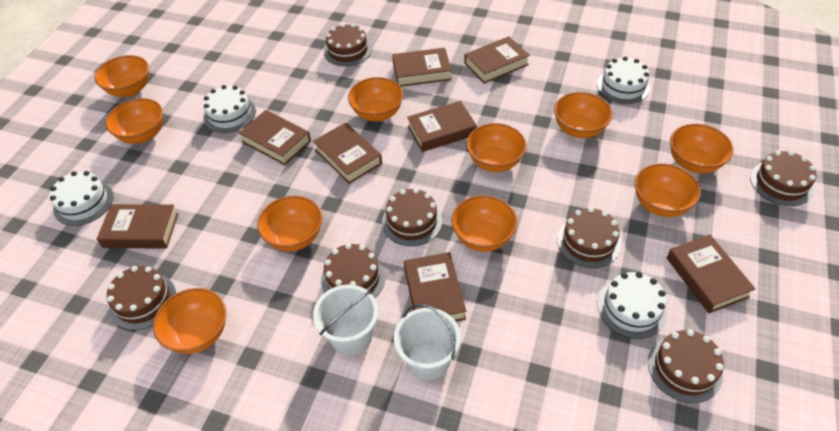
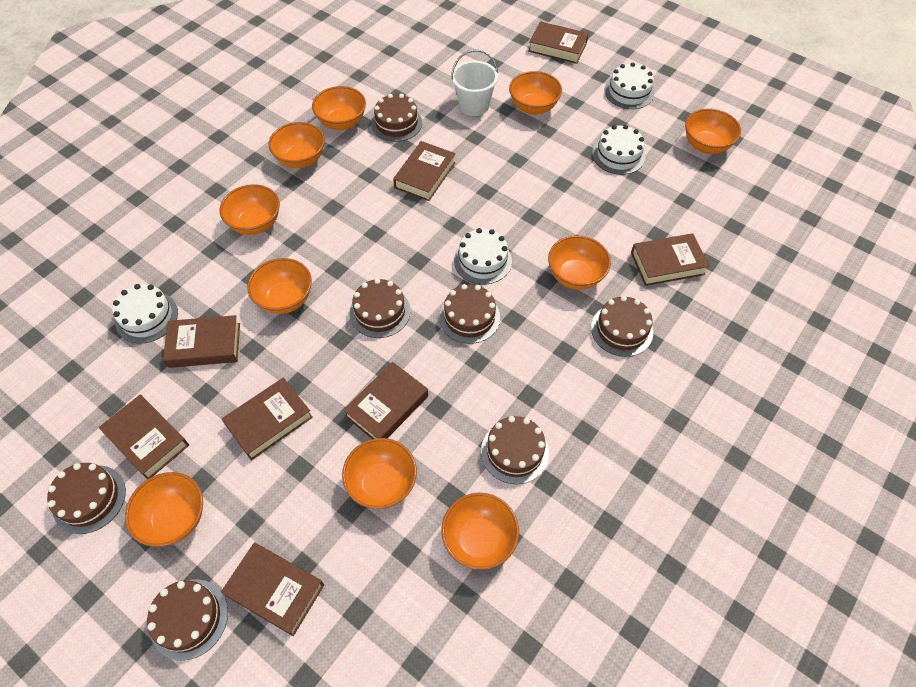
white bucket: [313,285,378,356] [394,304,461,381] = 2 -> [451,50,498,116] = 1

